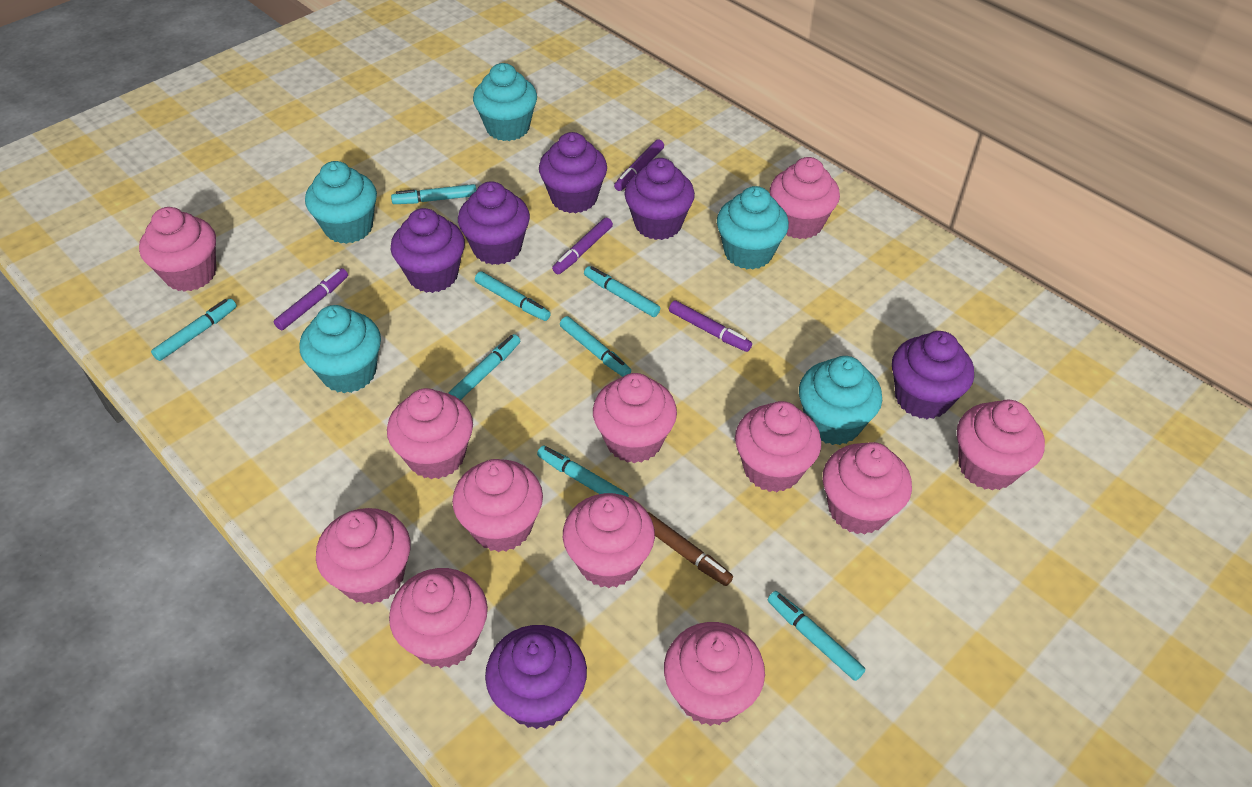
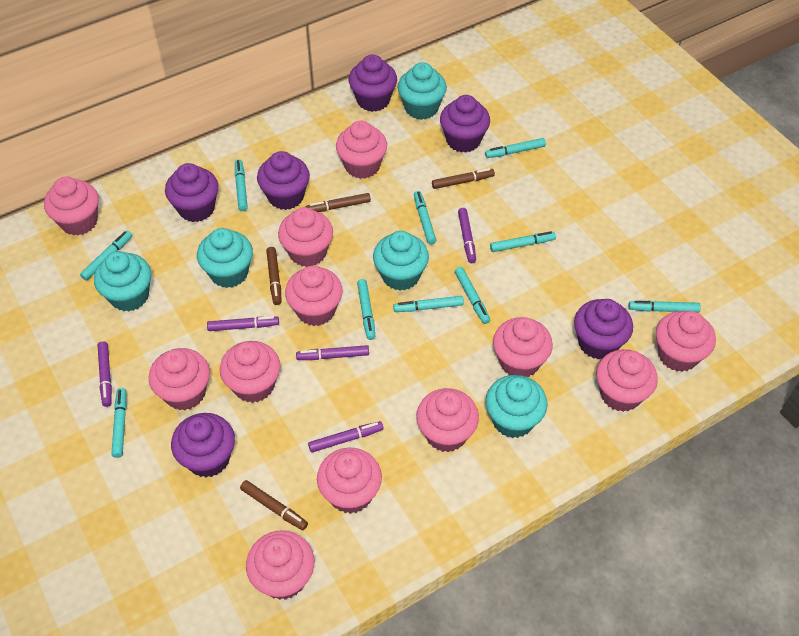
brown marker: [648,512,733,586] = 1 -> [240,480,308,530] [266,247,282,305] [306,193,371,212] [432,168,495,189] = 4
purple marker: [273,268,348,330] [552,217,613,274] [614,139,664,191] [669,300,752,352] = 4 -> [98,341,112,407] [207,316,279,331] [296,345,369,360] [308,421,383,452] [458,208,476,263] = 5
turquoise marker: [151,298,237,361] [391,184,476,204] [449,334,520,400] [475,271,551,321] [537,445,629,497] [560,316,631,377] [584,266,660,317] [768,591,866,681] = 8 -> [80,231,132,280] [111,388,127,458] [235,159,248,211] [357,279,375,340] [393,296,464,312] [414,191,436,245] [455,267,490,324] [485,138,546,158] [490,231,556,252] [628,301,701,313] = 10

